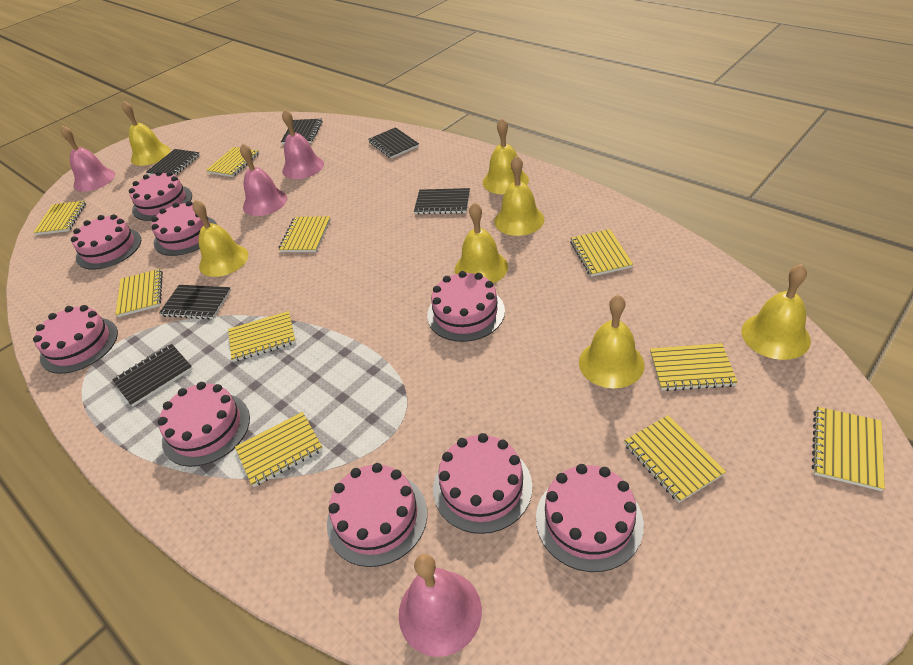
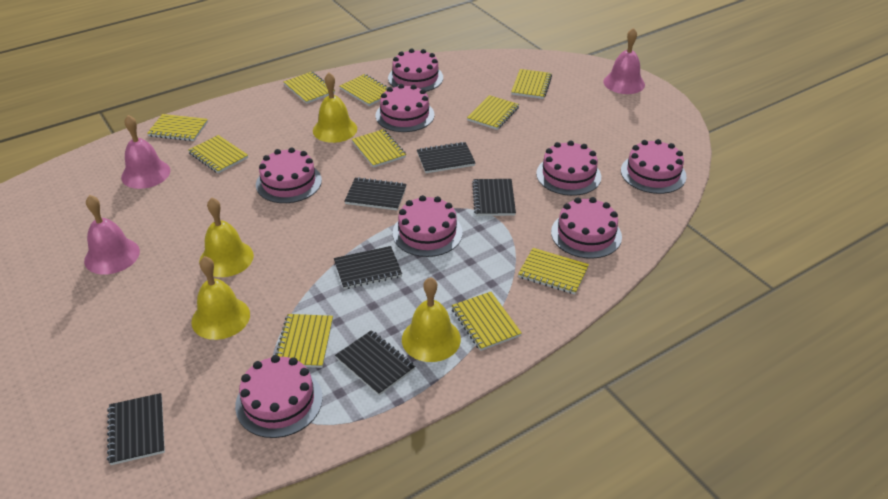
pink bell: [61,125,115,192] [240,143,287,216] [282,110,324,179] [399,554,482,657] = 4 -> [84,195,140,275] [121,115,170,189] [603,28,645,94] = 3
pink cake: [33,305,118,374] [71,214,141,270] [129,171,192,221] [151,201,217,256] [158,382,250,467] [327,463,427,567] [427,271,505,342] [433,433,533,534] [536,464,644,572] = 9 -> [235,355,323,438] [256,147,322,203] [376,84,434,132] [388,48,443,92] [392,195,463,257] [536,140,601,196] [551,197,622,259] [621,139,686,194] = 8
yellow bell: [122,101,170,166] [192,200,249,277] [455,202,508,283] [483,118,529,194] [494,155,544,236] [579,295,644,388] [742,264,811,360] = 7 -> [191,256,250,340] [199,198,254,277] [313,73,357,143] [402,277,461,362] = 4

